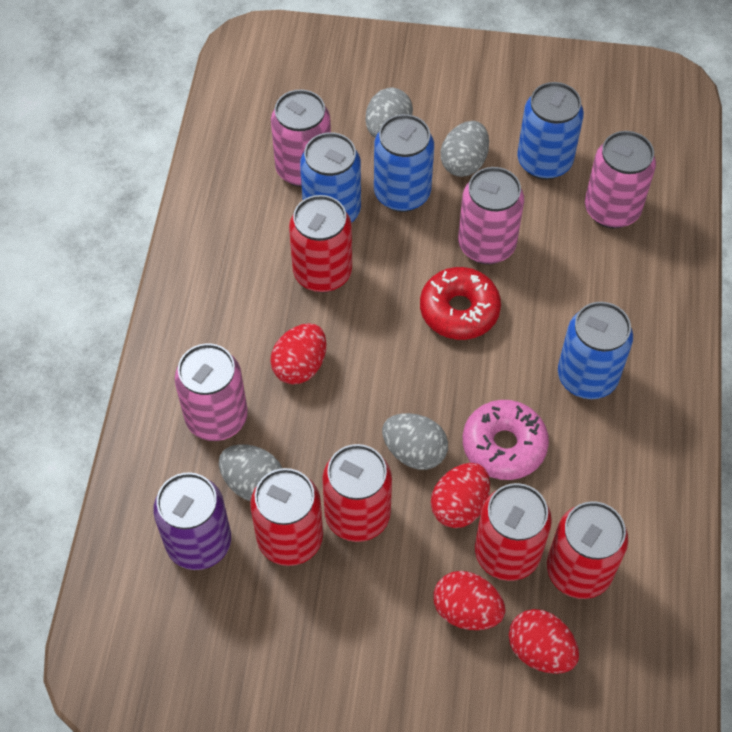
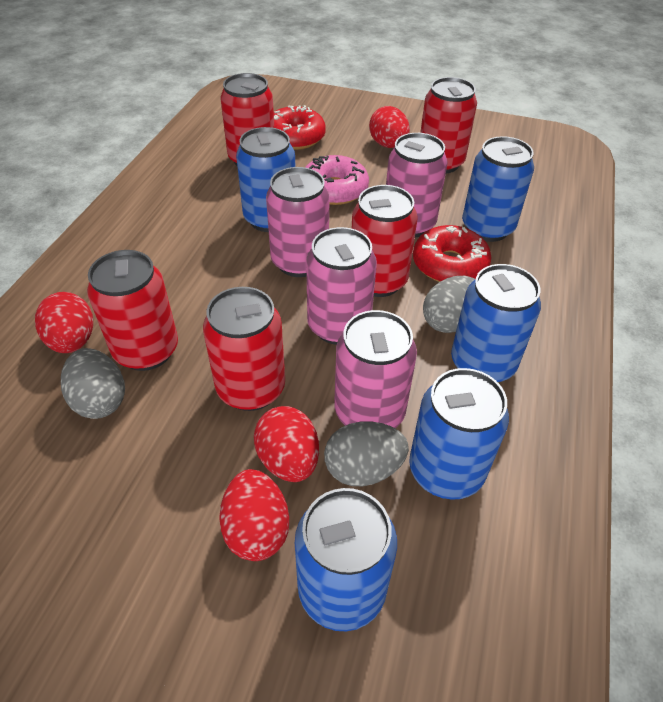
blue can: [300,132,361,223] [374,114,434,212] [517,82,584,180] [558,302,633,399] = 4 -> [236,127,295,232] [295,488,397,631] [409,368,509,500] [451,264,541,382] [462,136,534,242] = 5
grey egg: [219,444,282,501] [366,88,413,138] [382,413,448,470] [441,121,489,177] = 4 -> [61,348,125,419] [324,421,409,486] [423,276,475,333] = 3
purple can: [153,472,231,570] = 1 -> none = 0
red donut: [420,267,501,340] = 1 -> [274,105,326,150] [413,225,492,282] = 2

